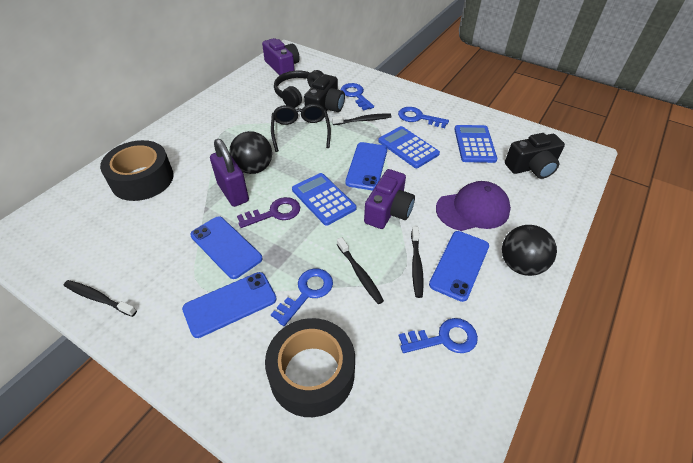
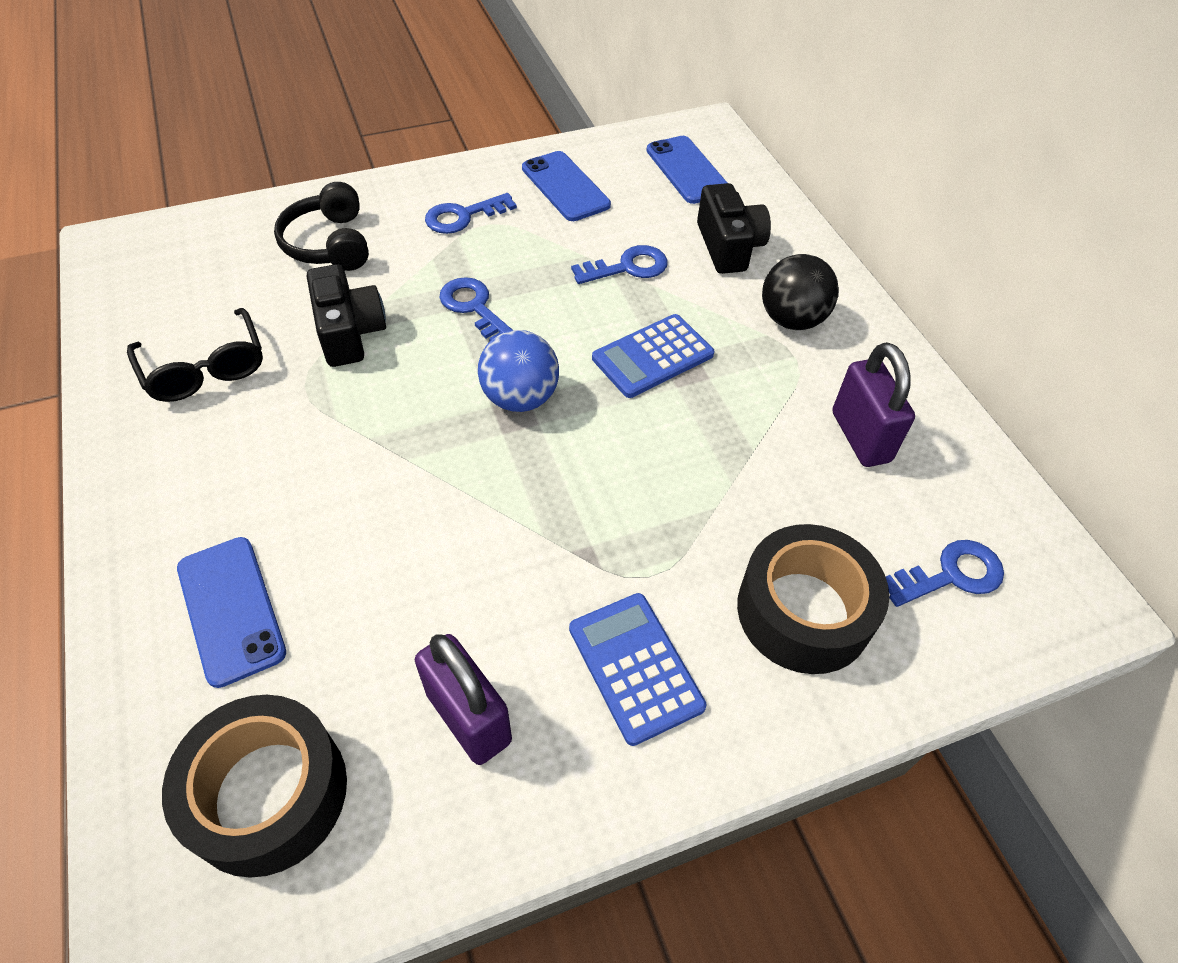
black ball: [229,131,272,174] [502,225,557,276] = 2 -> [762,254,839,330] = 1
black toothbrush: [64,280,137,317] [332,114,391,125] [337,237,384,304] [411,226,424,298] = 4 -> none = 0
blue ball: none = 0 -> [478,330,559,412] = 1
blue calculator: [292,173,357,226] [378,126,440,168] [454,125,497,163] = 3 -> [569,593,706,746] [592,314,714,398] = 2
blue phone: [182,272,277,338] [190,216,262,279] [345,142,387,190] [429,231,489,302] = 4 -> [177,537,286,688] [522,151,611,221] [646,136,727,204] = 3
purple camera: [262,38,300,75] [364,169,415,229] = 2 -> none = 0
purple cap: [436,181,511,231] = 1 -> none = 0
purple key: [237,197,300,228] = 1 -> none = 0
purple padlock: [210,139,249,207] = 1 -> [415,634,512,765] [832,342,915,467] = 2

